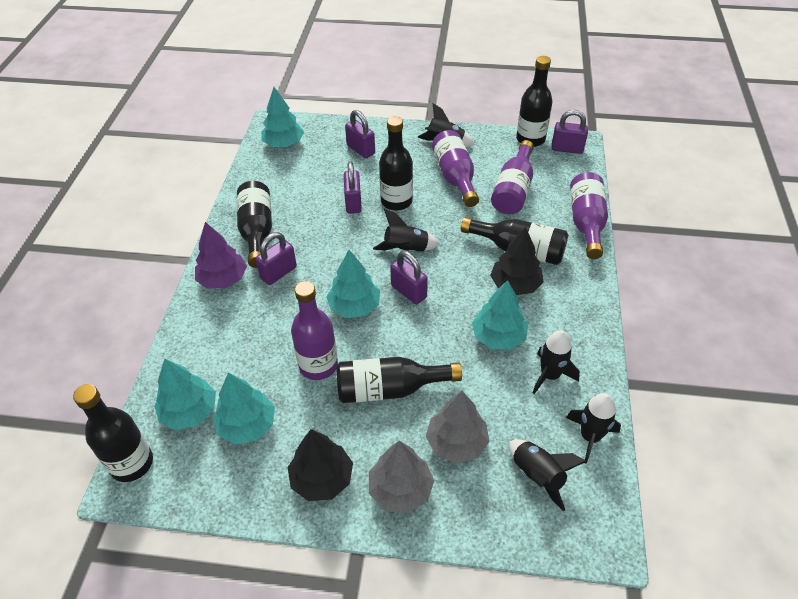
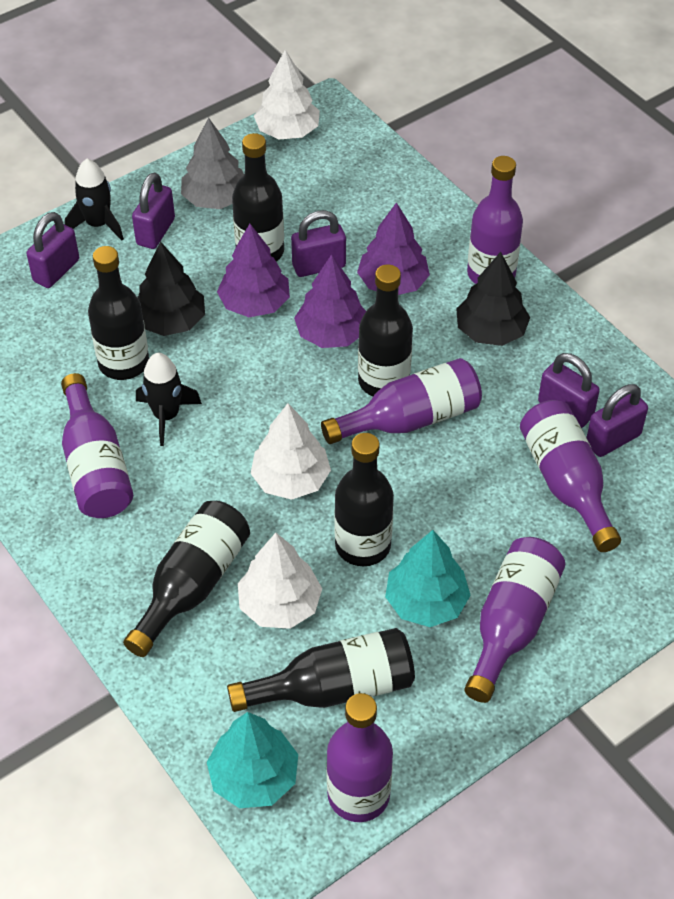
black rocket: [373,209,440,252] [418,103,475,147] [509,439,587,512] [533,330,580,394] [566,393,621,464] = 5 -> [65,159,124,241] [136,353,202,446] = 2
grey tree: [369,441,434,513] [426,391,490,464] = 2 -> [181,117,244,209] = 1
purple bottle: [291,281,338,380] [432,130,479,207] [491,140,534,214] [570,172,608,259] = 4 -> [61,373,133,518] [321,358,482,444] [326,693,393,822] [464,537,565,703] [467,156,523,284] [520,400,621,552] = 6
purple tree: [195,222,247,289] = 1 -> [217,224,290,317] [294,254,366,348] [357,202,430,295] = 3
turquoise tree: [154,358,216,430] [213,373,275,445] [261,87,304,147] [326,250,380,318] [472,280,528,350] = 5 -> [207,712,298,808] [385,530,471,627] = 2
white tree: none = 0 -> [238,533,322,629] [251,403,331,500] [254,50,320,139] = 3

